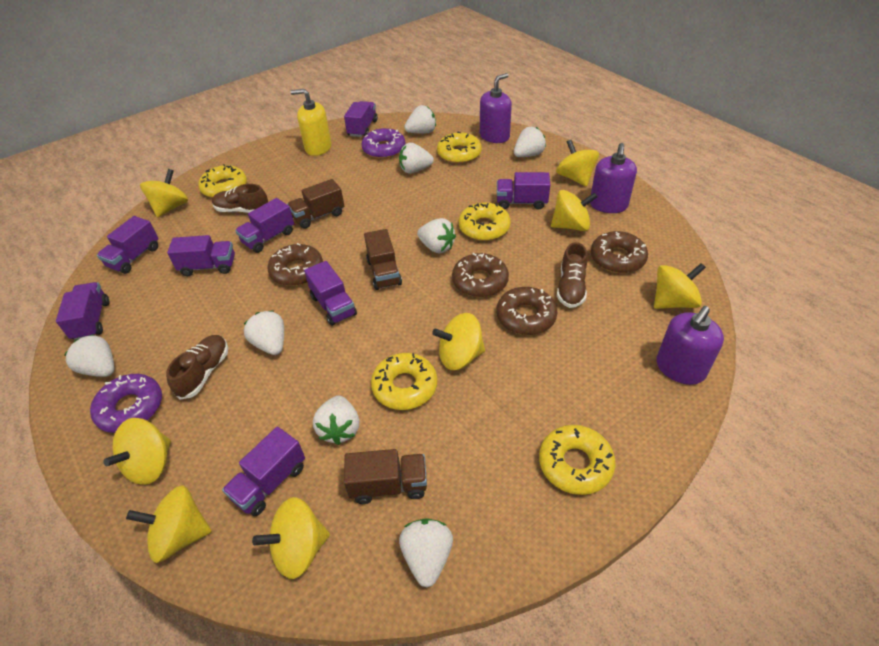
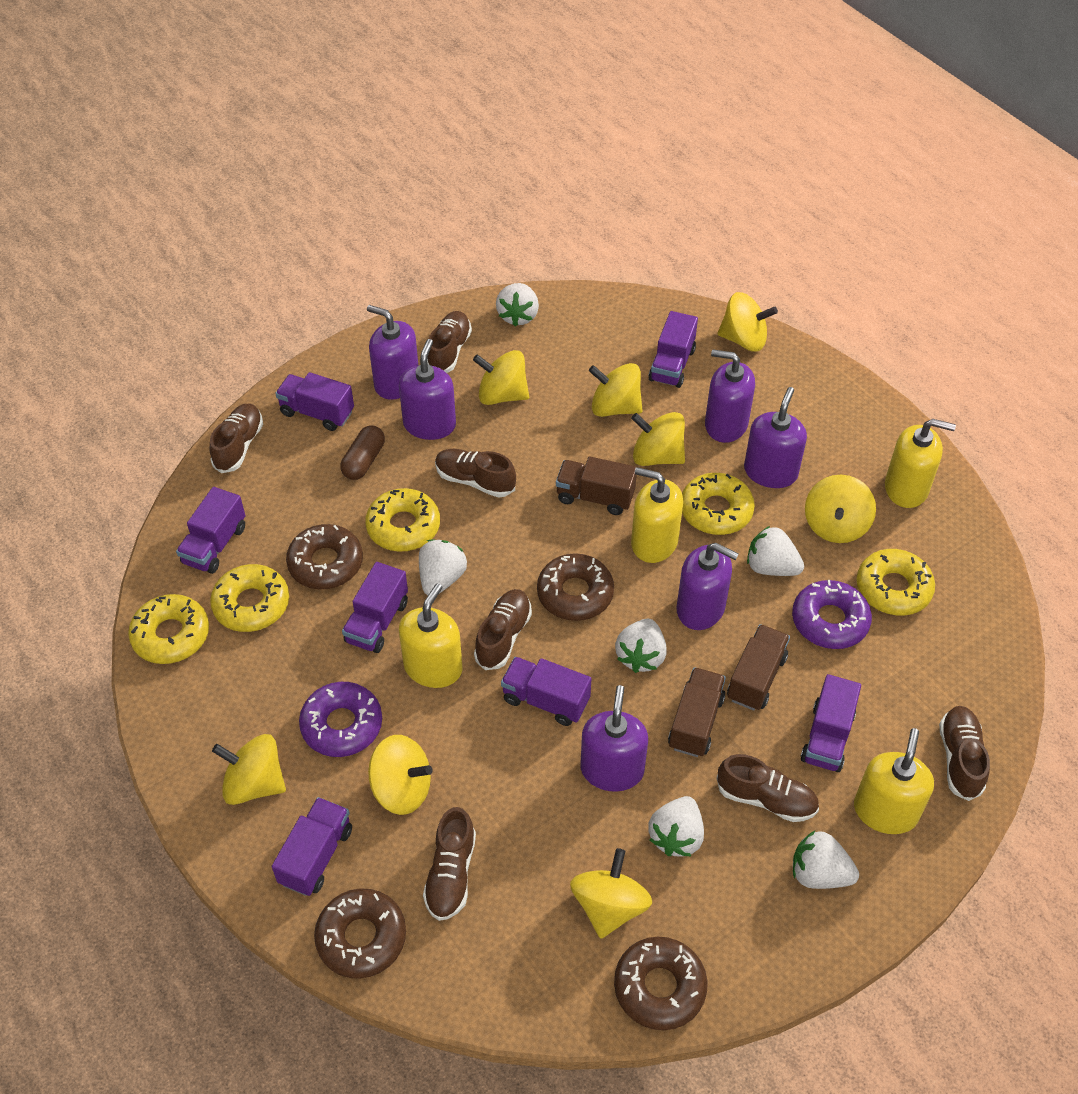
brown capsule: none = 0 -> [340,426,385,480] = 1
brown shoe: [166,335,228,400] [212,184,268,213] [557,242,588,308] = 3 -> [209,404,263,473] [423,807,476,921] [427,311,472,373] [435,449,516,498] [474,589,532,670] [717,754,819,822] [939,706,990,801] = 7
purple soap dispenser: [480,73,512,143] [590,143,637,213] [656,306,724,385] = 3 -> [367,305,418,400] [399,339,456,440] [580,685,648,792] [676,543,739,630] [705,349,755,443] [744,387,807,488] = 6
purple truck: [56,282,109,340] [97,216,159,274] [167,235,235,276] [222,426,305,516] [235,198,294,253] [304,261,357,326] [344,101,378,137] [497,172,550,210] = 8 -> [176,487,246,574] [272,797,352,896] [275,372,354,431] [342,562,408,653] [501,657,591,726] [649,311,698,388] [801,674,861,772] = 7
white strawberry: [64,334,114,377] [244,310,284,355] [313,395,359,445] [399,143,434,174] [399,518,453,587] [404,105,436,134] [417,218,456,254] [514,127,546,157] = 8 -> [419,540,467,595] [496,283,539,327] [615,619,667,673] [649,796,704,857] [747,526,804,576] [793,831,859,889] = 6
yellow soap dispenser: [290,89,332,156] = 1 -> [399,583,462,688] [631,467,683,563] [854,728,934,834] [885,419,956,508] = 4

